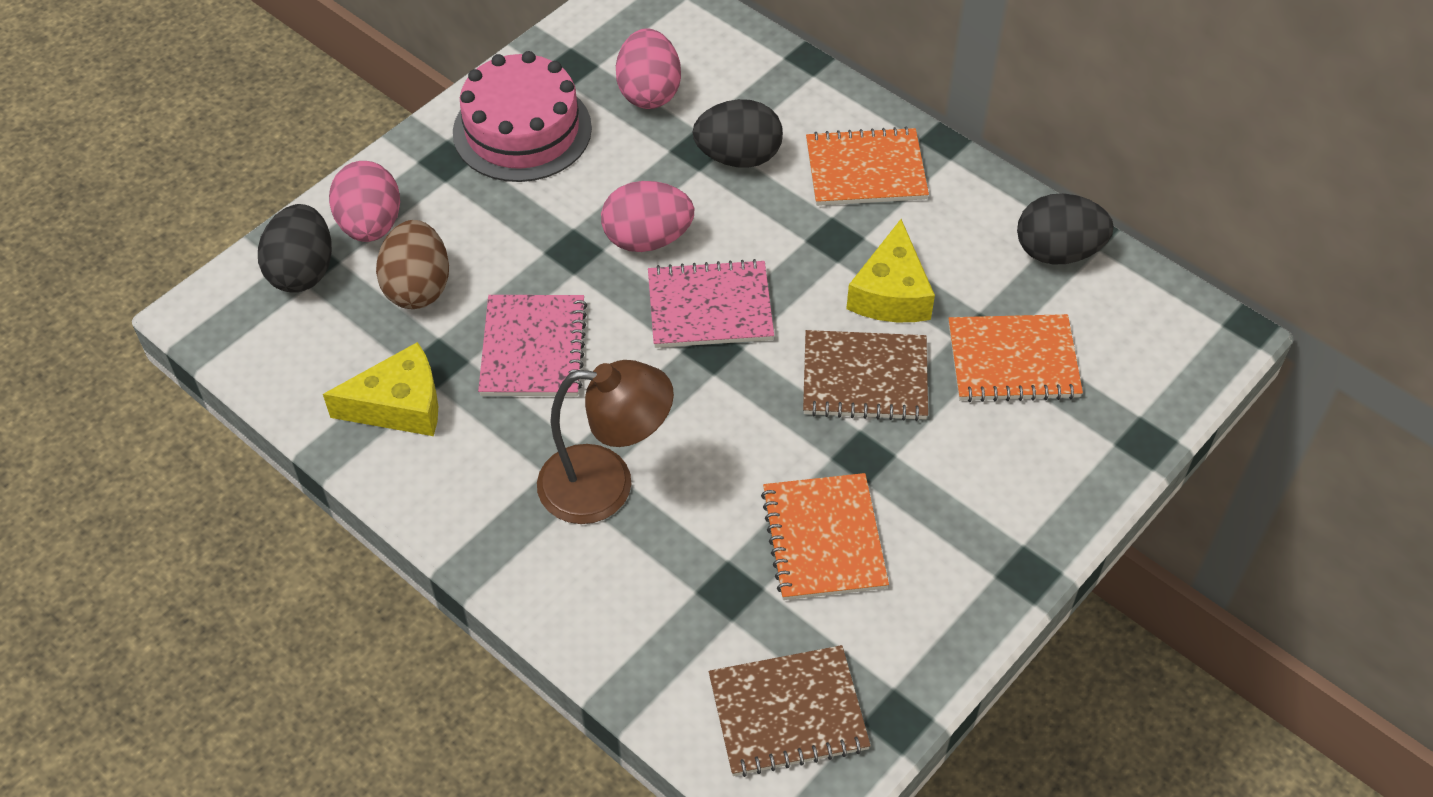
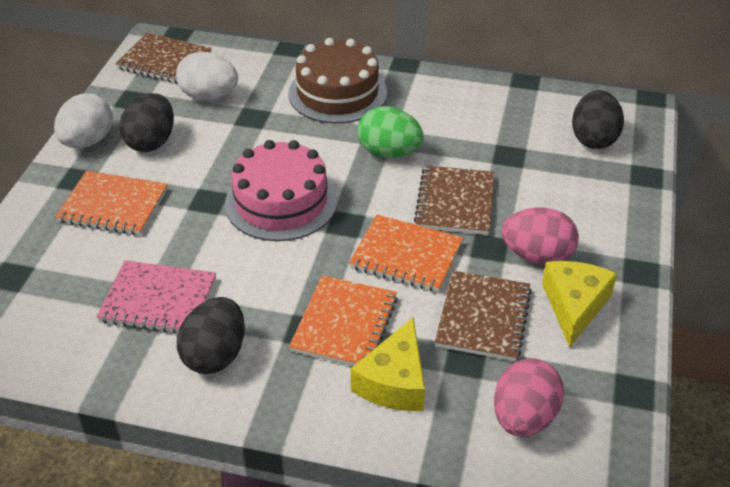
brown cake: none = 0 -> [288,38,387,123] = 1
brown egg: [376,220,449,309] = 1 -> none = 0
brown lamp: [537,360,674,524] = 1 -> none = 0
brown notebook: [709,645,871,777] [803,330,928,421] = 2 -> [115,33,212,84] [414,165,495,235] [435,270,532,361] = 3
green egg: none = 0 -> [358,106,424,158] = 1
pink egg: [329,161,400,242] [601,181,694,252] [616,28,681,109] = 3 -> [494,358,564,436] [502,208,579,265] = 2
pink notebook: [478,295,587,396] [648,259,774,348] = 2 -> [96,260,216,334] = 1
white egg: none = 0 -> [54,93,113,148] [176,52,238,100] = 2

